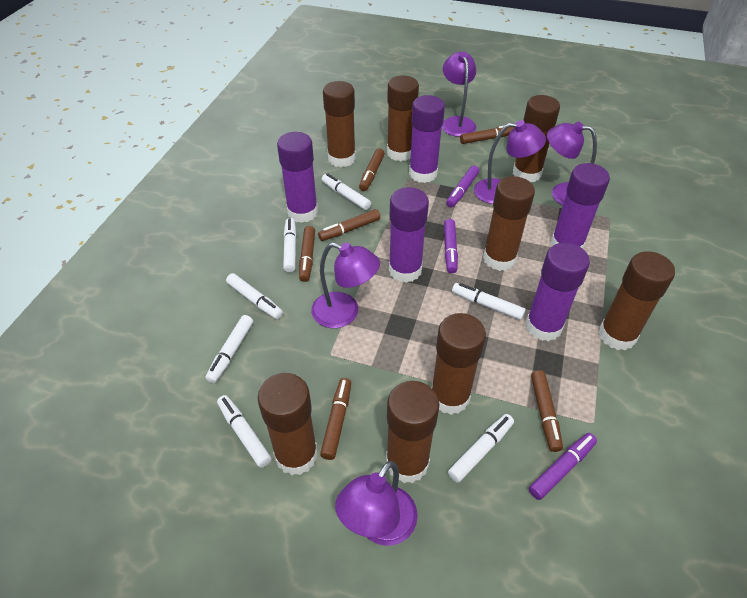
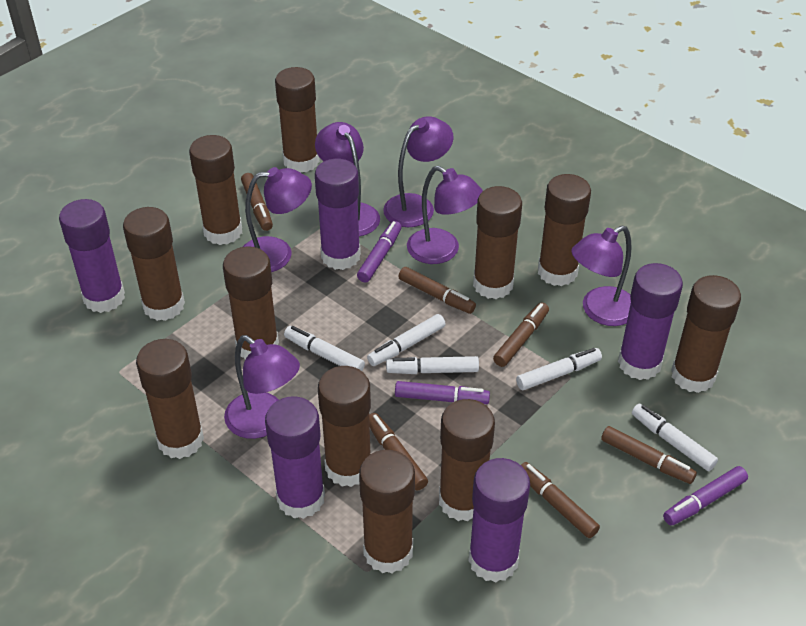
brown glue stick: [258,373,318,475] [323,81,356,168] [386,381,439,483] [387,76,419,161] [432,313,486,415] [483,176,535,271] [513,95,560,182] [598,251,675,350] = 8 -> [123,207,185,321] [136,339,204,459] [189,135,242,245] [223,246,279,359] [275,67,320,173] [318,366,371,487] [359,450,415,573] [439,399,495,521] [473,186,522,299] [538,174,591,286] [671,275,741,393] = 11
purple lamp: [311,242,380,328] [335,461,418,546] [442,52,476,137] [474,120,546,204] [547,121,597,205] = 5 -> [224,335,300,439] [243,167,312,272] [315,122,380,236] [383,116,454,227] [407,166,483,264] [571,225,632,326] = 6
white marker: [205,315,253,383] [217,395,272,468] [226,273,283,319] [283,218,296,272] [322,173,371,210] [448,414,514,483] [452,283,526,320] = 7 -> [284,326,365,371] [367,314,446,366] [386,356,479,374] [516,348,602,390] [632,404,718,471] = 5

